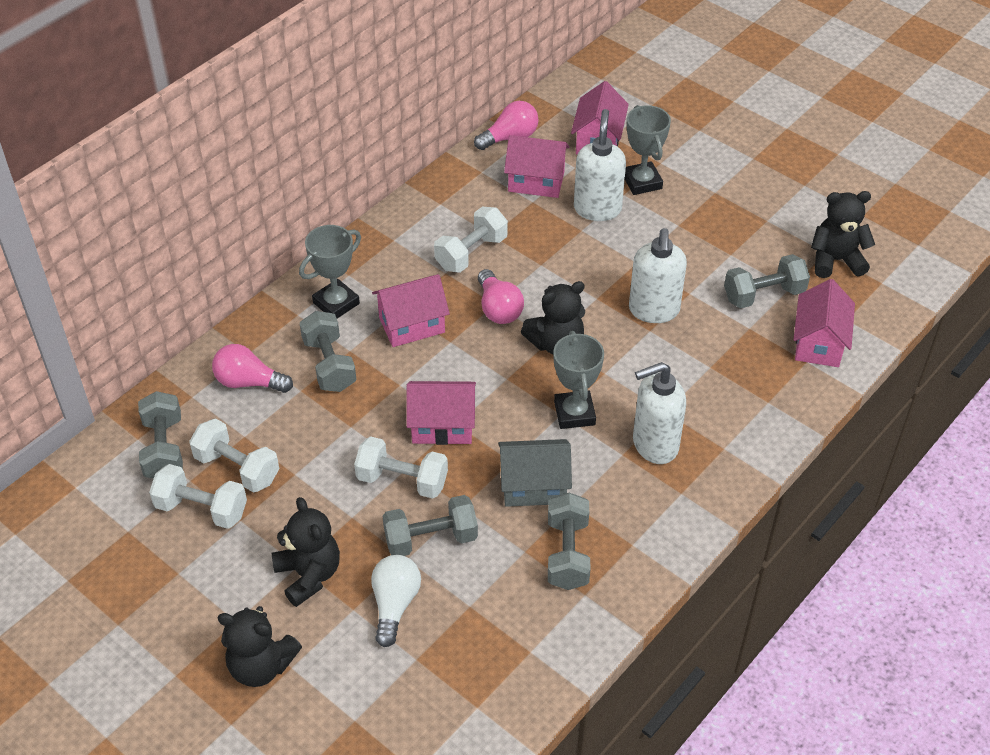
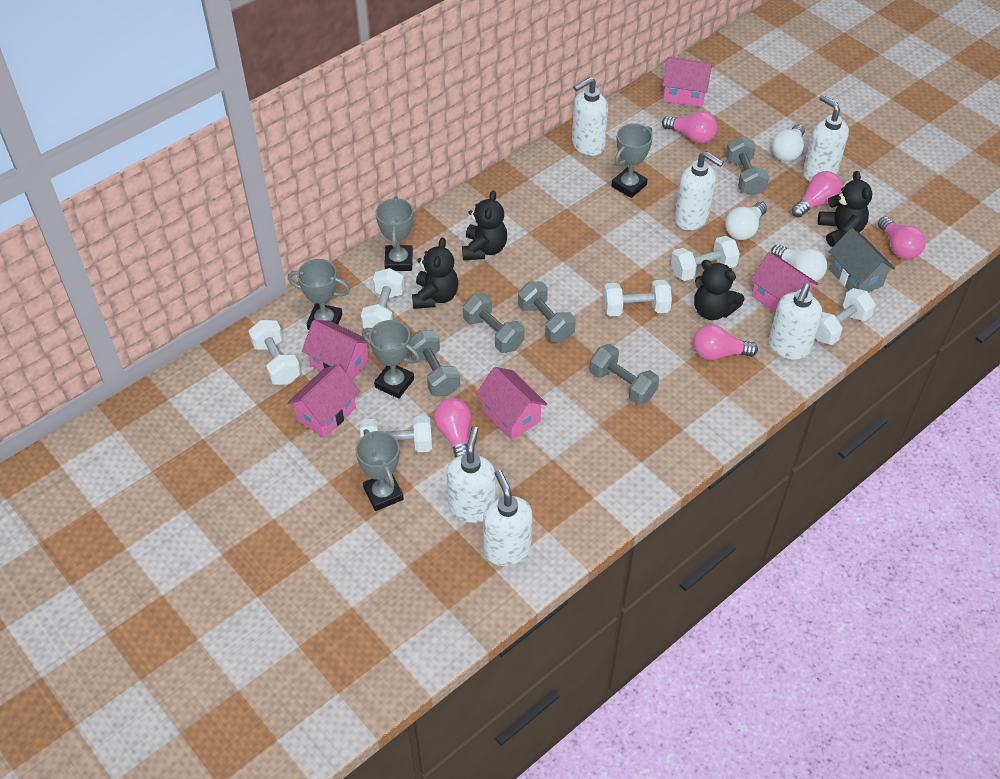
grey trophy: [299,225,361,318] [553,331,604,429] [625,105,671,195] = 3 -> [288,259,350,330] [356,429,404,511] [362,320,420,399] [376,197,414,271] [612,123,653,198] = 5
pink light bulb: [212,344,293,393] [474,101,539,150] [478,269,524,324] = 3 -> [434,398,471,458] [662,112,717,144] [693,324,758,360] [792,171,842,217] [878,217,926,259] = 5
white dumbbell: [149,464,247,529] [189,419,279,493] [354,436,448,499] [434,207,508,273] = 4 -> [249,320,301,385] [360,415,432,452] [361,268,405,329] [603,280,672,317] [671,236,740,281] [815,288,876,345] = 6
white light bulb: [371,555,421,647] = 1 -> [725,202,767,240] [771,244,827,283] [772,124,805,161] = 3
white soap dispenser: [574,109,626,221] [629,228,687,323] [633,362,686,464] = 3 -> [447,426,496,523] [483,470,532,566] [572,77,608,156] [675,151,724,230] [769,283,822,360] [803,95,849,181] = 6

